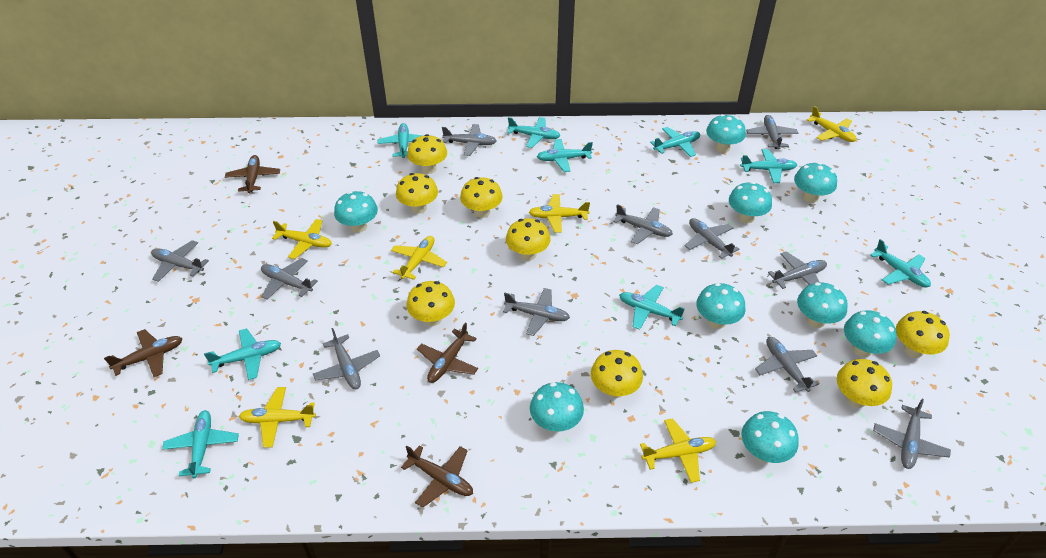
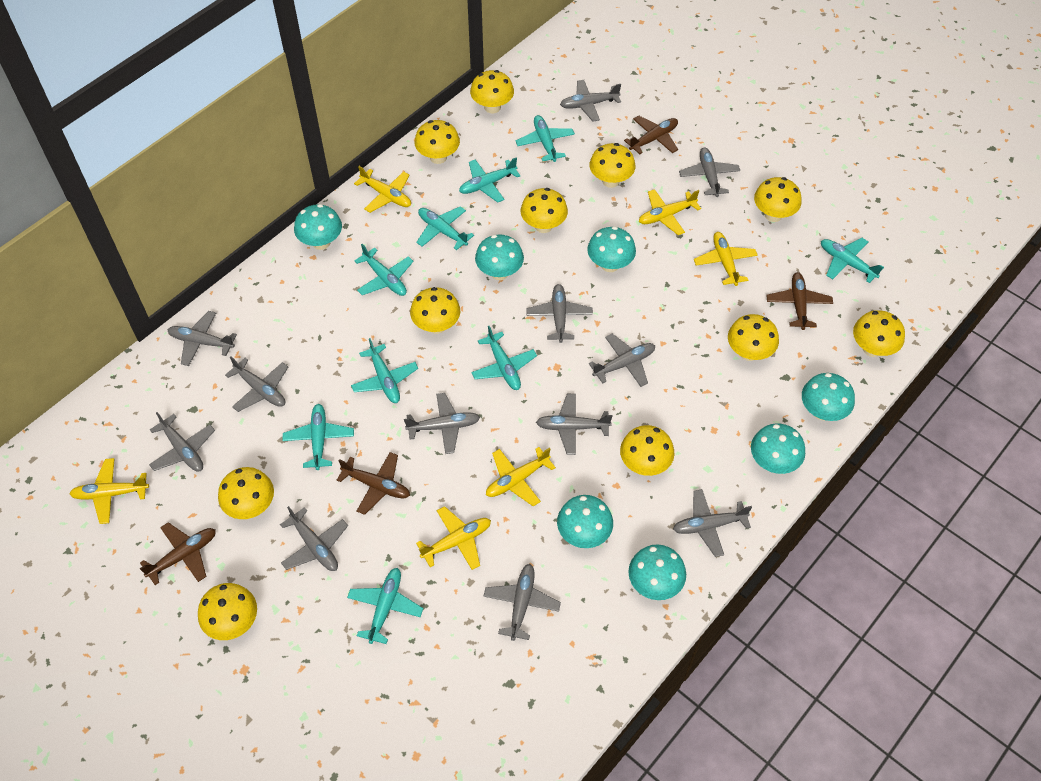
grey plane: [151,240,209,282] [261,258,318,300] [313,328,380,389] [442,124,497,156] [503,288,570,336] [613,204,673,244] [684,218,739,259] [746,115,798,150] [755,337,819,393] [768,251,827,289] [873,399,951,469] = 11 -> [149,412,215,472] [168,311,237,366] [225,356,288,412] [280,506,348,571] [404,393,480,454] [483,564,561,641] [526,284,593,343] [536,394,612,455] [560,80,621,122] [589,334,655,387] [673,489,752,557] [679,147,740,197] = 12
turquoise mushroom: [334,191,378,233] [530,382,584,432] [696,283,746,329] [706,114,746,153] [729,182,772,223] [741,411,798,463] [794,162,837,203] [797,282,848,328] [844,310,897,357] = 9 -> [294,204,342,250] [475,235,524,280] [557,495,613,548] [587,226,636,272] [628,545,686,600] [751,423,805,474] [802,373,855,421] = 7
yellow mushroom: [396,173,438,214] [406,281,455,326] [407,134,447,174] [460,177,503,218] [506,218,550,261] [591,350,643,398] [837,359,892,408] [896,311,950,358] = 8 -> [198,583,257,640] [218,467,274,519] [410,287,460,334] [415,120,460,164] [470,70,514,114] [521,188,568,233] [589,143,635,188] [620,425,674,476] [728,314,779,361] [754,177,802,222] [853,310,905,357] = 11

